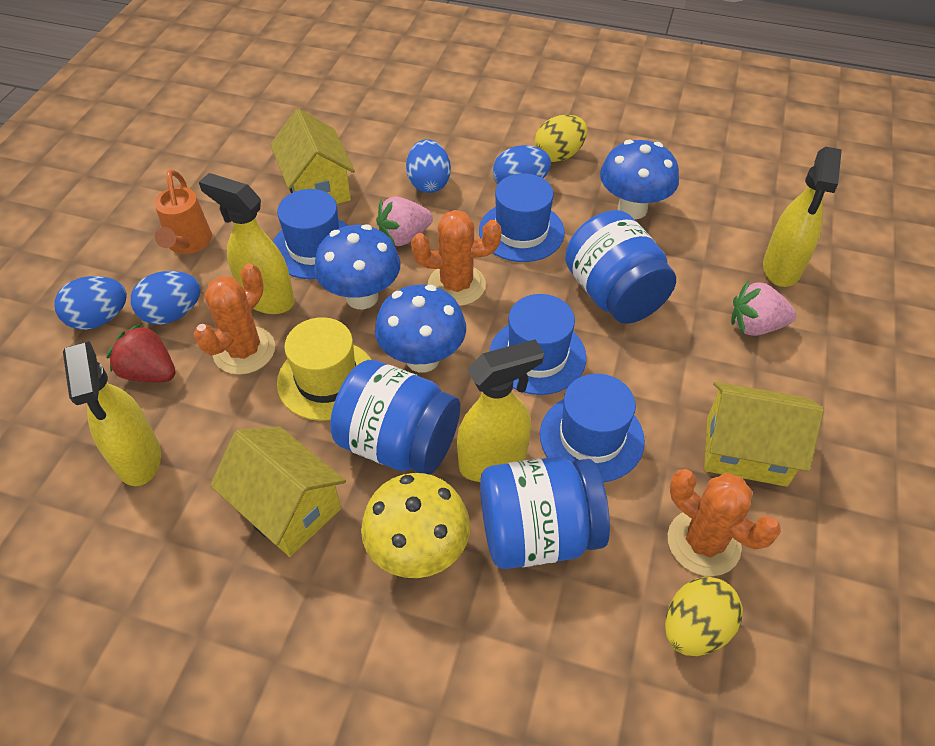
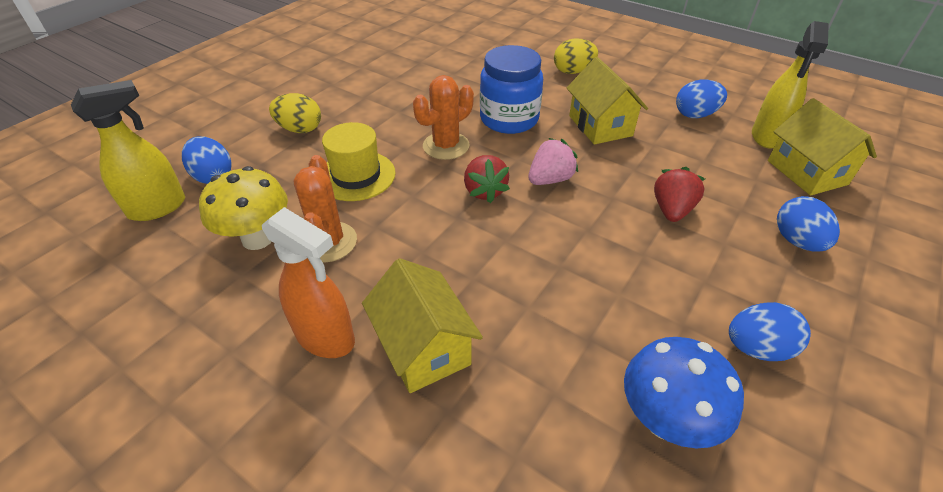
blue hat: [273,189,349,279] [479,173,565,262] [490,294,586,395] [540,374,645,482] = 4 -> none = 0
blue jar: [330,360,460,475] [480,457,610,569] [565,210,676,324] = 3 -> [480,45,543,134] = 1
blue mushroom: [314,224,401,309] [375,285,466,372] [600,140,679,219] = 3 -> [624,337,744,448] = 1
orange cactus: [194,263,275,375] [411,210,501,306] [668,469,781,576] = 3 -> [293,155,357,263] [413,75,474,160] = 2
orange spray bottle: none = 0 -> [262,207,355,358] = 1
orange watering can: [154,169,212,254] = 1 -> none = 0
pink strawberry: [376,196,433,246] [731,280,796,336] = 2 -> [528,138,578,185] = 1
red strawberry: [107,323,176,382] = 1 -> [464,155,510,203] [654,167,705,222] = 2
yellow spray bottle: [63,341,161,486] [199,173,295,314] [457,339,544,482] [763,147,842,287] = 4 -> [71,80,185,221] [752,21,829,148] = 2

